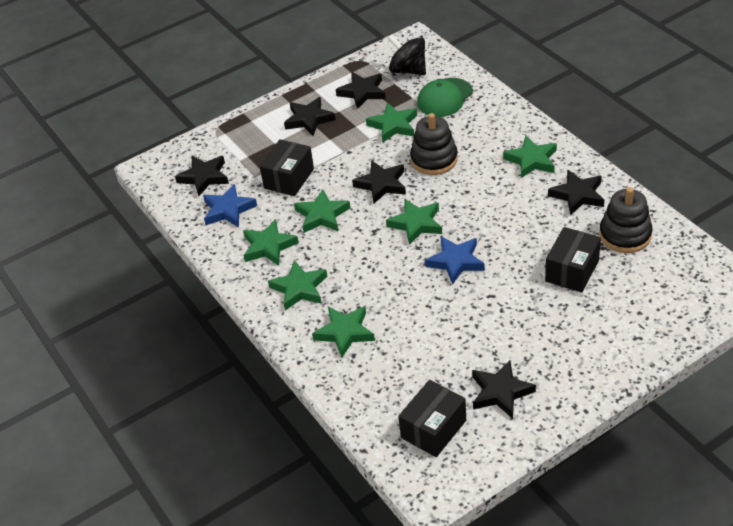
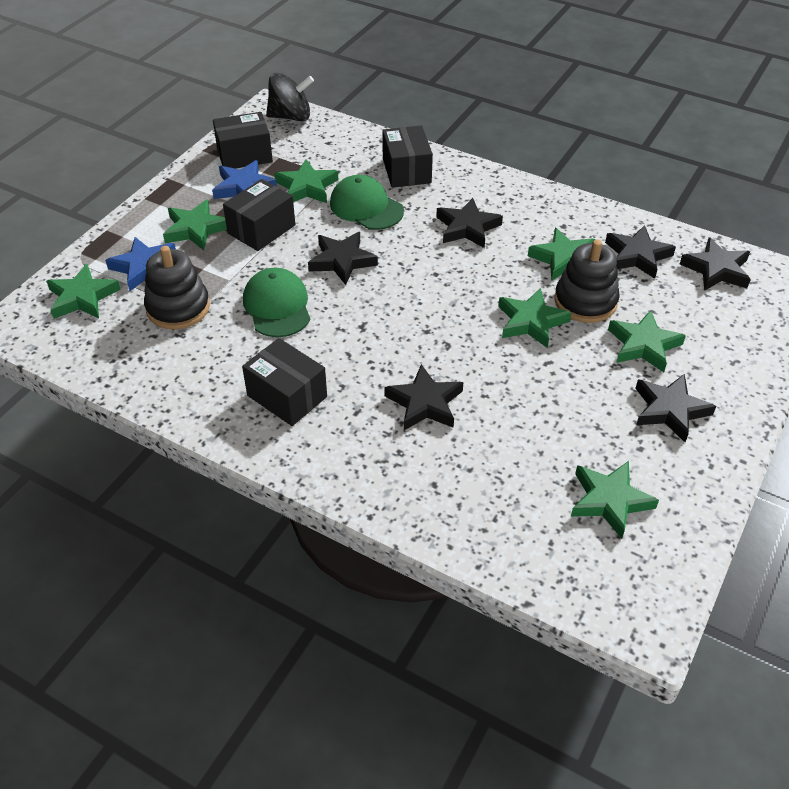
black box: [260,139,314,196] [398,380,466,457] [545,227,601,293] = 3 -> [213,112,273,169] [223,179,295,251] [242,338,327,426] [382,125,433,188] = 4
green cap: [417,78,473,117] = 1 -> [243,268,310,337] [330,175,404,230] = 2

